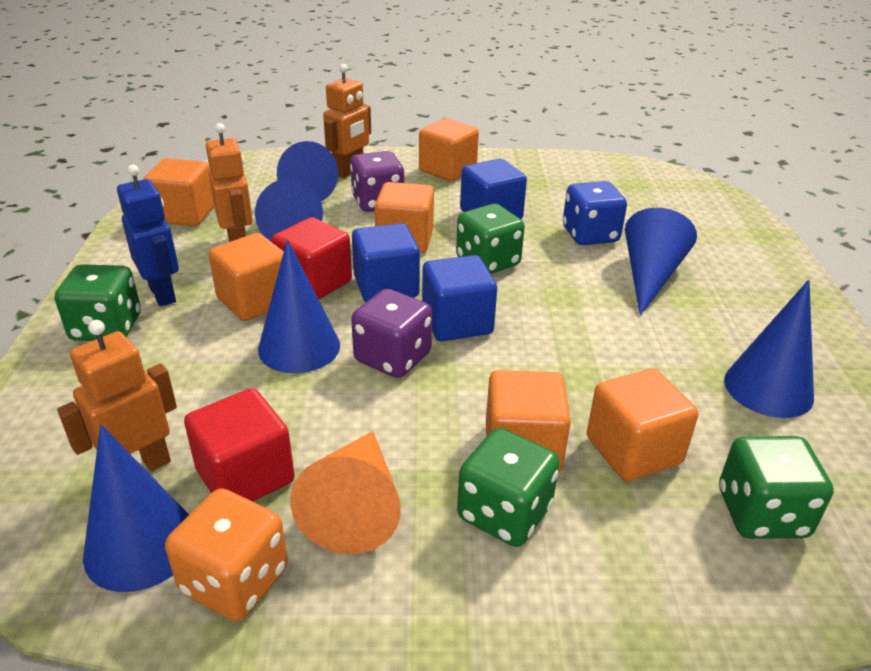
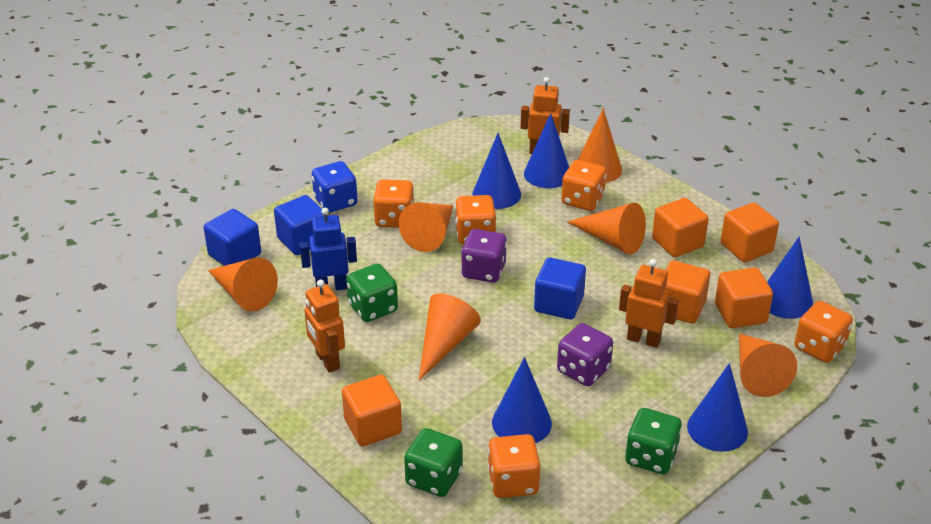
blue cone: [83,425,189,592] [255,179,323,241] [258,239,340,373] [277,141,338,201] [625,208,697,315] [724,280,814,418] = 6 -> [473,133,521,209] [492,357,552,443] [524,113,569,188] [687,363,748,452] [767,237,813,319] = 5
green dice: [55,264,141,341] [456,204,525,274] [457,428,560,547] [719,436,834,539] = 4 -> [346,264,398,322] [404,428,463,497] [625,408,682,474] = 3
orange cone: [290,431,401,554] = 1 -> [208,258,278,311] [399,202,453,252] [419,293,481,380] [567,203,646,254] [578,108,622,183] [739,333,797,397] = 6
orange cube: [143,158,214,226] [208,233,284,321] [374,182,434,253] [419,118,479,181] [486,370,571,472] [587,368,698,481] = 6 -> [342,375,402,447] [652,198,709,257] [666,260,710,324] [715,267,773,328] [721,202,779,263] = 5
orange dice: [165,488,288,621] = 1 -> [373,180,414,228] [455,195,496,244] [488,434,540,498] [561,160,606,211] [794,301,853,363] = 5
red cube: [184,388,295,501] [271,217,352,299] = 2 -> none = 0

